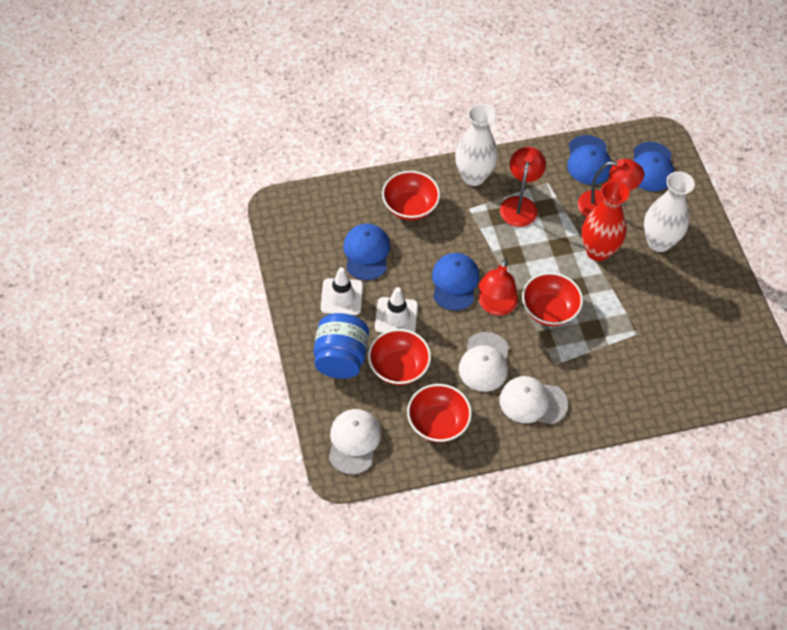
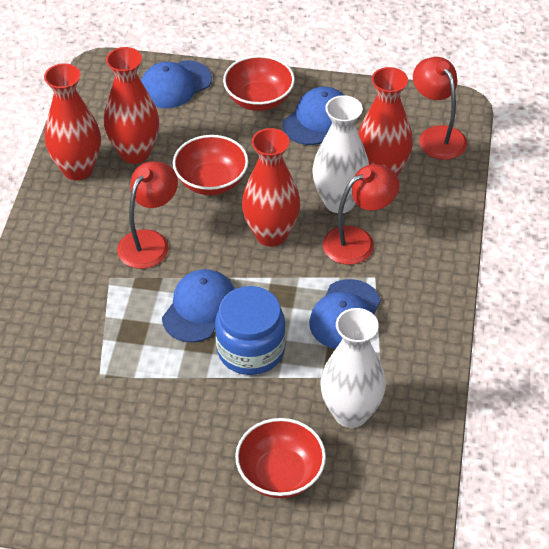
red bowl: [368,329,431,385] [382,171,440,221] [407,384,472,442] [522,272,583,326] = 4 -> [173,135,248,195] [223,55,295,111] [235,418,326,498] = 3
red vase: [581,181,630,261] = 1 -> [44,63,101,181] [104,47,159,164] [242,128,300,247] [358,67,413,176] = 4
white cap: [329,409,381,474] [459,332,509,392] [499,376,568,424] = 3 -> none = 0
white traffic cone: [321,267,363,315] [375,287,418,333] = 2 -> none = 0

